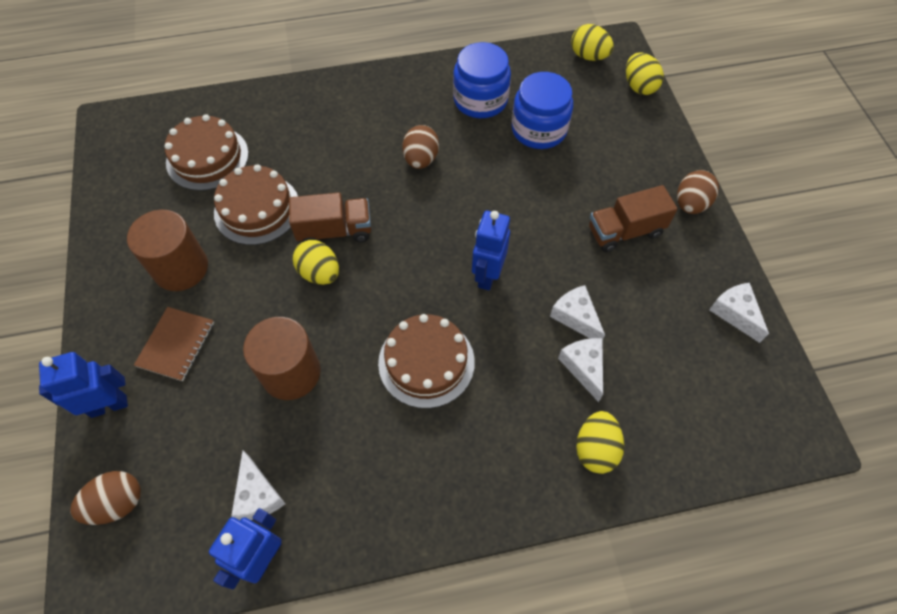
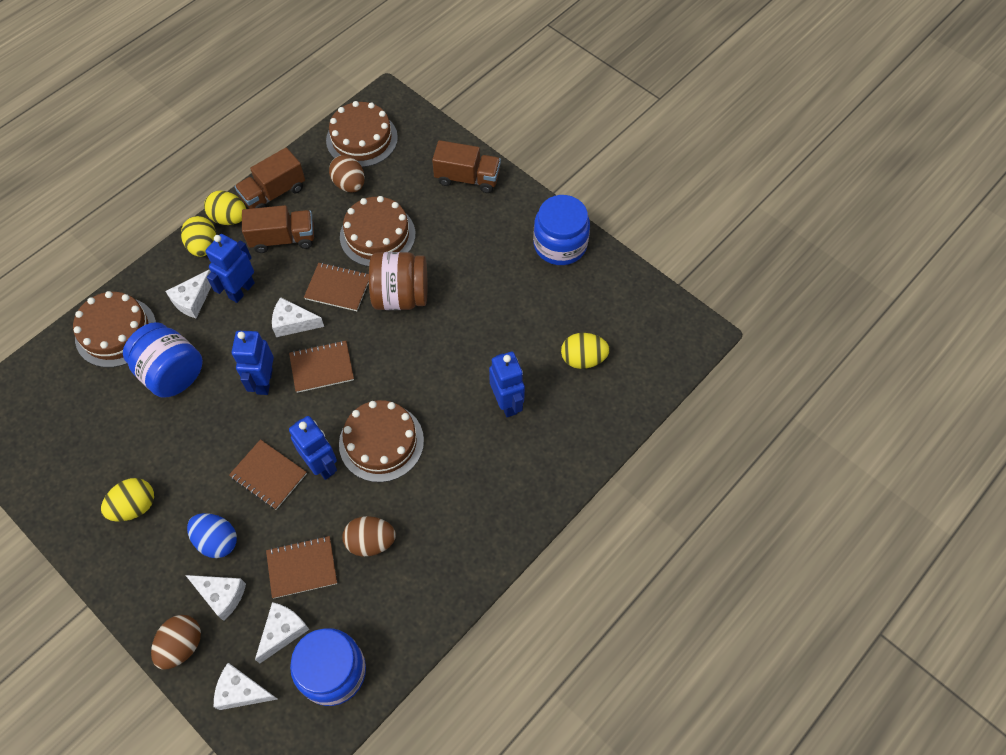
blue egg: none = 0 -> [187,513,237,558] = 1
blue jar: [453,42,511,118] [512,72,573,149] = 2 -> [123,322,203,398] [290,628,366,706] [533,195,590,265] = 3
blue robot: [39,352,128,418] [209,508,282,590] [472,211,510,291] = 3 -> [206,234,255,303] [232,331,274,395] [289,416,337,480] [489,352,525,417] = 4
brown cake: [164,114,249,191] [214,164,298,245] [378,314,475,408] = 3 -> [73,291,156,368] [326,101,398,167] [339,400,424,482] [340,196,416,267] = 4
brown cylinder: [127,210,208,291] [243,317,321,400] = 2 -> none = 0
brown jar: none = 0 -> [369,252,427,310] = 1
brown notebook: [134,307,214,381] = 1 -> [229,439,307,510] [266,536,337,599] [289,340,354,393] [304,263,369,311] = 4
brown truck: [289,192,371,242] [589,185,678,252] = 2 -> [234,147,305,209] [242,205,314,253] [432,140,501,193] = 3
white cheese: [231,451,285,520] [550,285,605,341] [558,338,603,402] [709,283,769,343] = 4 -> [165,270,211,318] [185,575,246,621] [214,663,277,710] [255,602,310,663] [272,297,324,337] = 5

